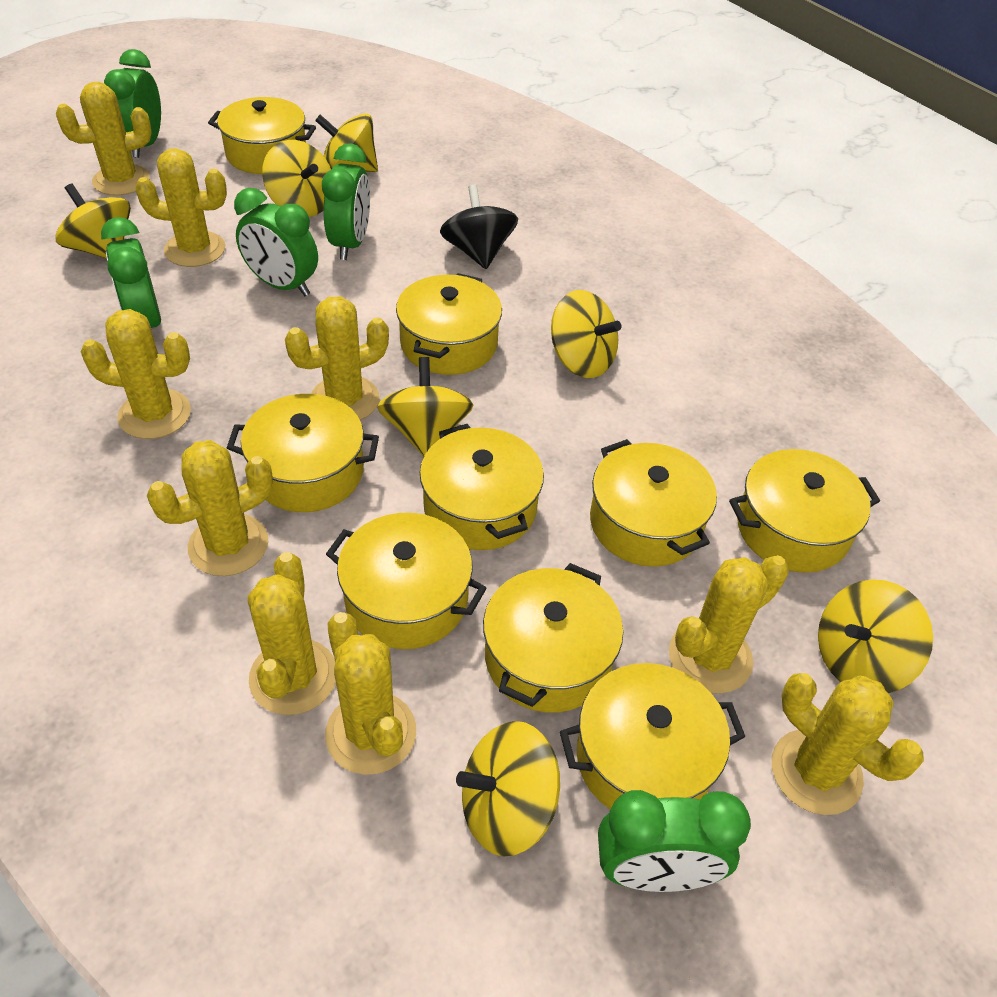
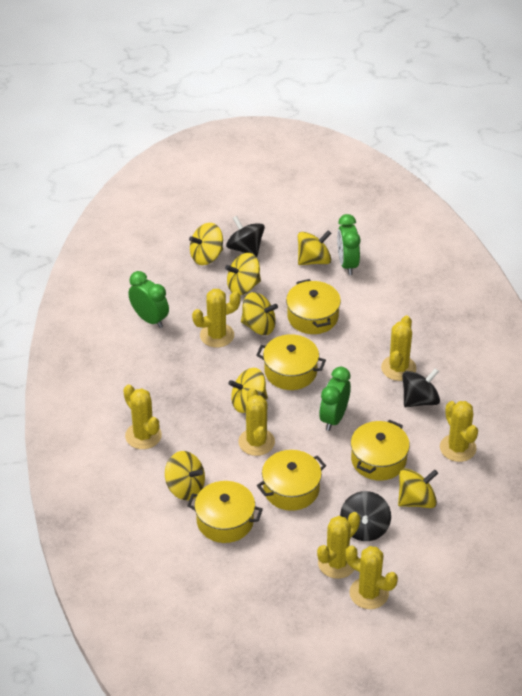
black spinning top: [440,185,518,269] = 1 -> [226,216,265,257] [340,491,391,541] [402,368,440,407] = 3
green clock: [101,217,161,328] [104,49,161,158] [234,188,318,296] [322,143,370,260] [598,790,751,892] = 5 -> [128,271,169,328] [319,367,351,431] [337,214,361,275] = 3
yellow cactus: [56,82,152,196] [81,309,191,439] [135,148,227,267] [147,440,273,576] [247,552,336,715] [285,296,389,420] [325,612,416,775] [669,555,789,694] [772,673,924,815] = 9 -> [123,385,162,449] [192,289,240,348] [238,388,275,456] [317,512,360,579] [345,545,398,609] [381,315,416,381] [440,401,478,462] = 7
yellow pot: [208,97,316,174] [227,394,379,512] [326,513,487,649] [396,273,502,375] [420,424,544,550] [483,563,623,713] [560,663,746,810] [590,439,717,567] [729,449,880,573] = 9 -> [187,481,263,543] [256,334,326,390] [257,450,326,511] [286,279,341,334] [351,420,410,481] = 5

